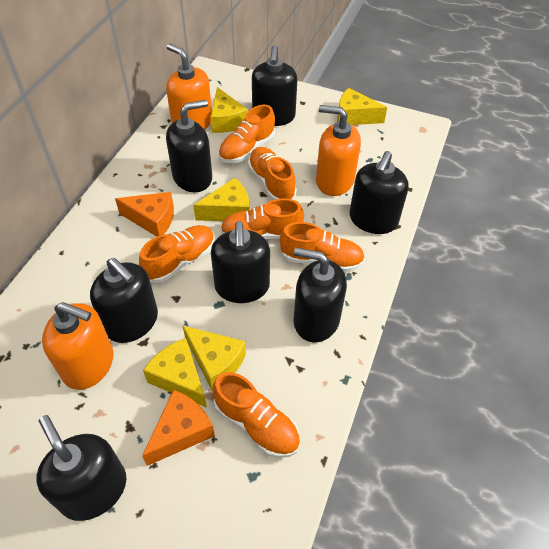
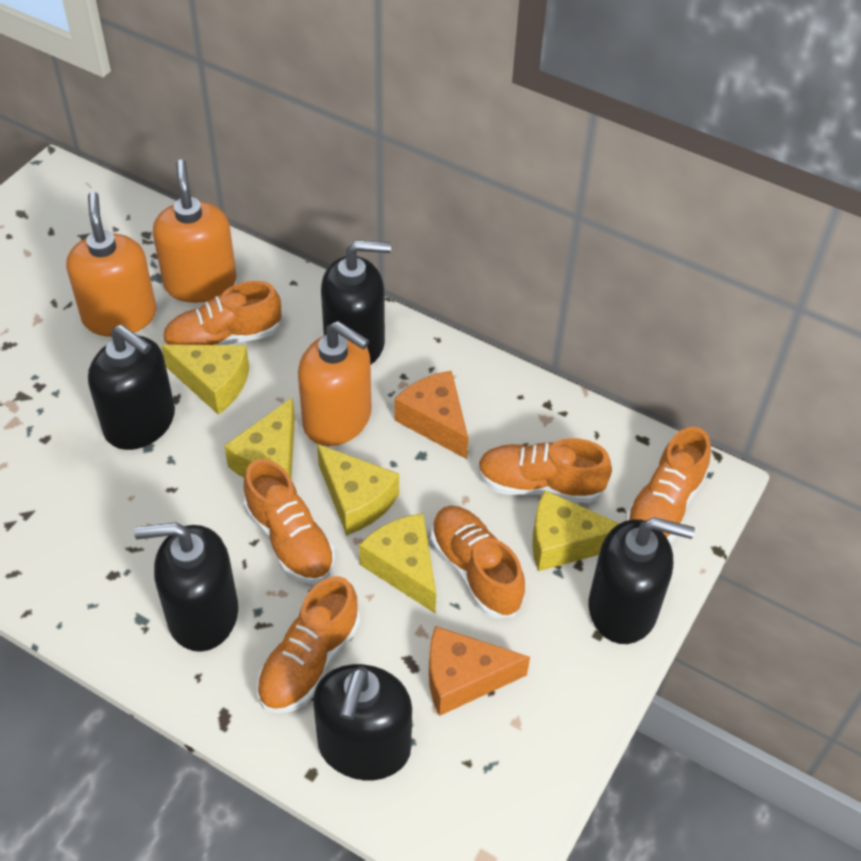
black soap dispenser: [36,415,126,521] [90,258,158,343] [166,99,212,192] [211,221,270,303] [252,45,297,126] [294,248,347,343] [349,151,409,234] = 7 -> [88,325,175,450] [134,522,238,652] [313,664,412,780] [321,240,391,364] [589,517,695,644] = 5

